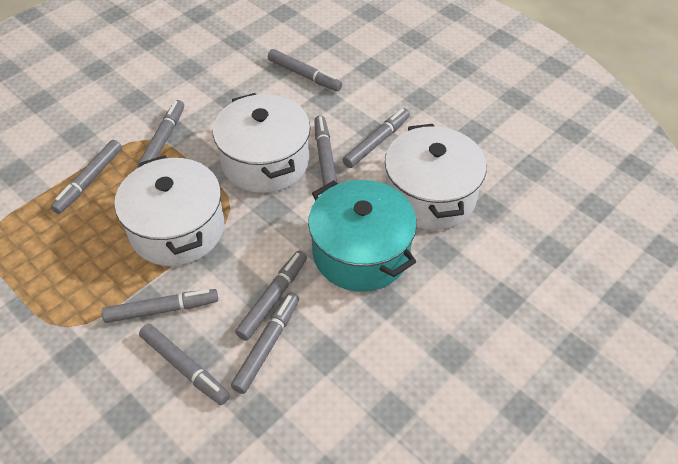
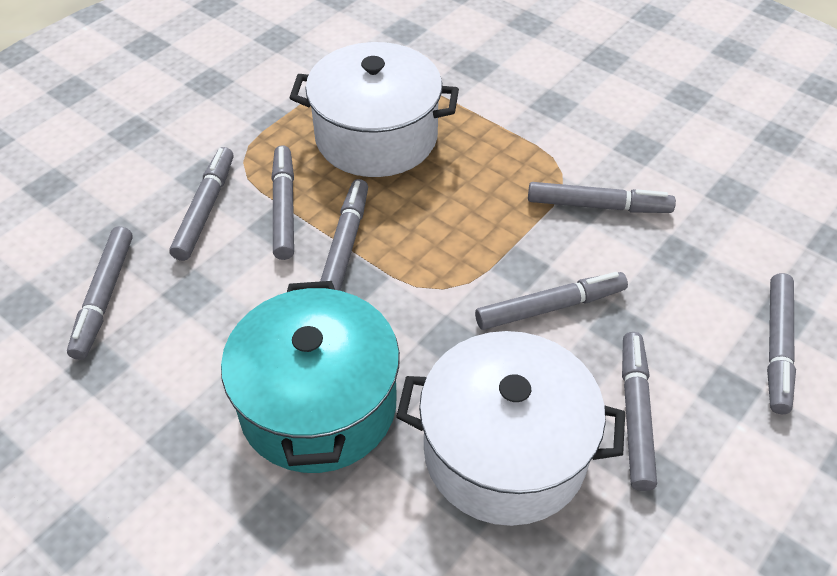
grey marker: [51,140,122,214] [102,289,218,323] [137,100,184,168] [139,324,230,405] [231,292,299,394] [235,251,307,341] [268,49,342,91] [314,115,337,186] [343,108,410,168] = 9 -> [67,226,133,360] [169,147,233,261] [271,145,294,260] [320,179,368,291] [475,272,628,330] [528,182,676,213] [622,332,657,491] [767,273,796,414] = 8
white pot: [114,155,224,266] [213,93,311,193] [385,124,487,230] = 3 -> [289,42,459,177] [396,331,625,526] = 2

